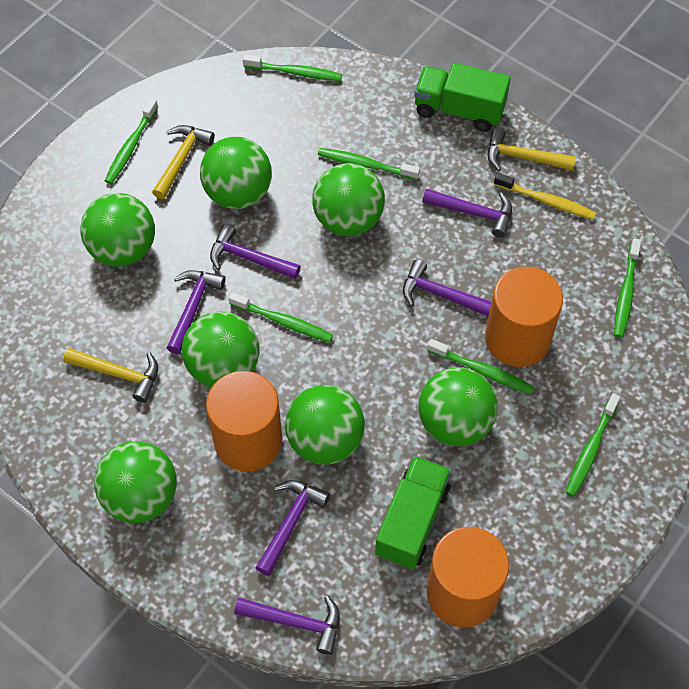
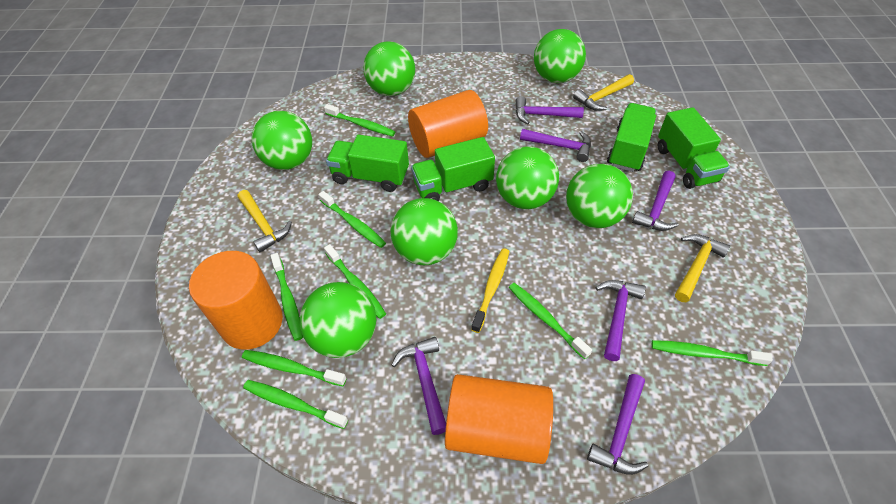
green toothbrush: [105,98,158,184] [228,292,333,343] [243,54,342,81] [318,148,420,180] [427,339,534,394] [566,393,620,497] [614,238,641,338] = 7 -> [242,350,346,386] [243,380,348,429] [271,253,303,341] [318,191,386,248] [324,104,395,137] [324,244,386,319] [509,283,592,359] [652,340,773,366] = 8
green truck: [375,456,451,569] [414,63,511,132] = 2 -> [326,135,409,192] [411,137,495,201] [607,103,656,172] [658,107,730,189] = 4

